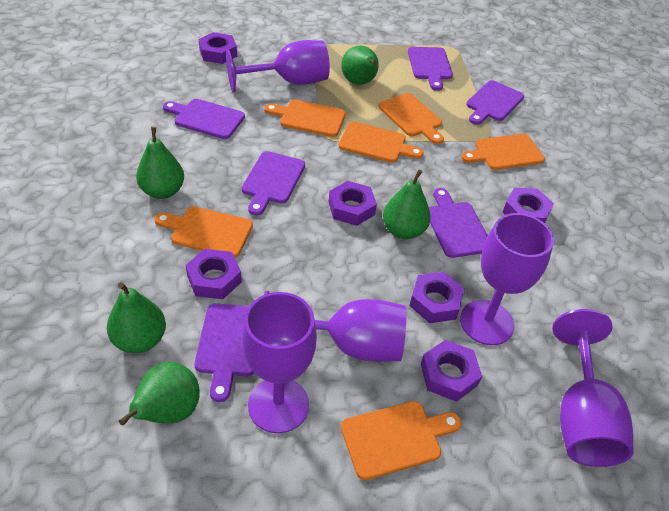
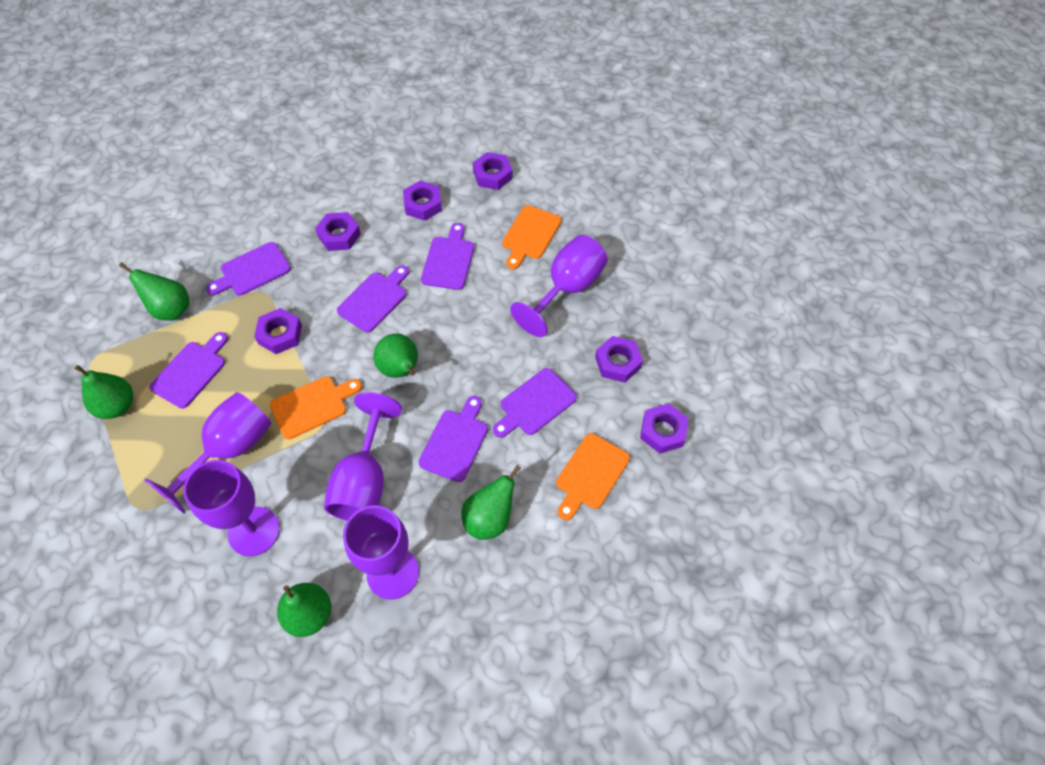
orange cutting board: [154,206,253,258] [264,99,346,137] [338,122,424,163] [341,401,461,480] [378,93,444,144] [461,134,545,170] = 6 -> [270,376,362,439] [502,205,561,269] [556,433,630,520] = 3

